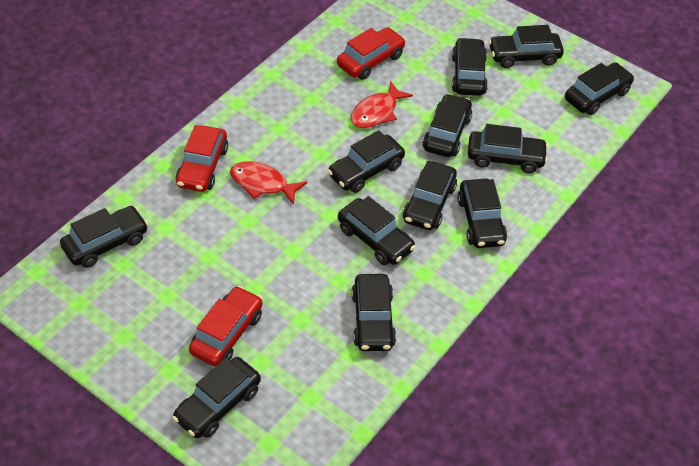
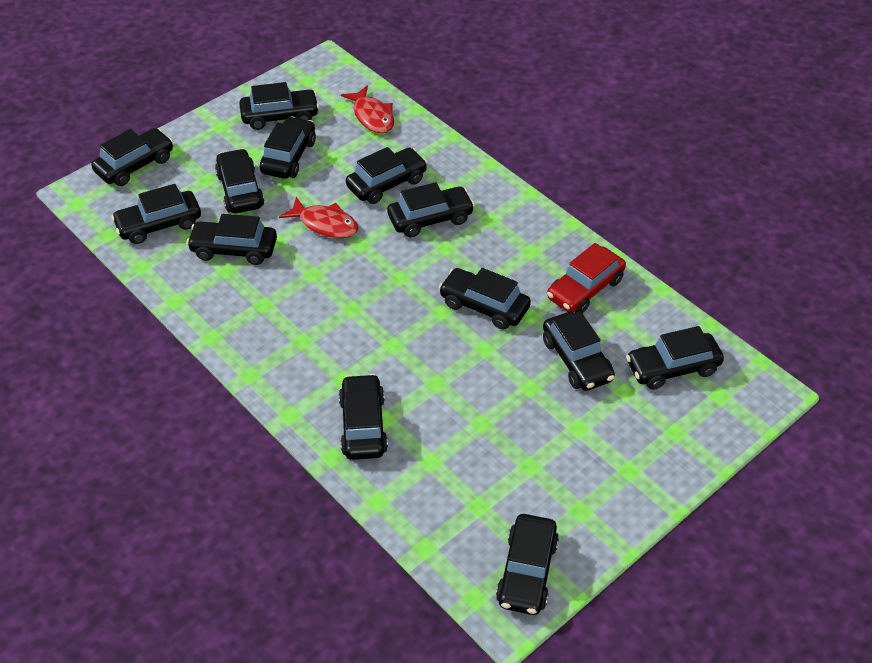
black car: [60,206,148,268] [172,357,261,438] [327,130,405,193] [338,196,416,265] [351,274,396,351] [403,161,457,230] [422,93,472,157] [452,37,488,96] [457,179,507,248] [468,124,548,173] [488,25,564,68] [565,62,634,115] = 12 -> [91,128,173,186] [111,184,201,244] [186,214,277,265] [215,148,264,213] [239,82,319,130] [260,116,316,179] [339,374,388,460] [346,147,428,204] [387,182,475,237] [439,268,531,330] [496,514,559,615] [543,311,615,391] [626,326,724,390] = 13
red car: [176,125,228,192] [189,286,263,366] [337,27,406,80] = 3 -> [547,243,626,313] = 1

